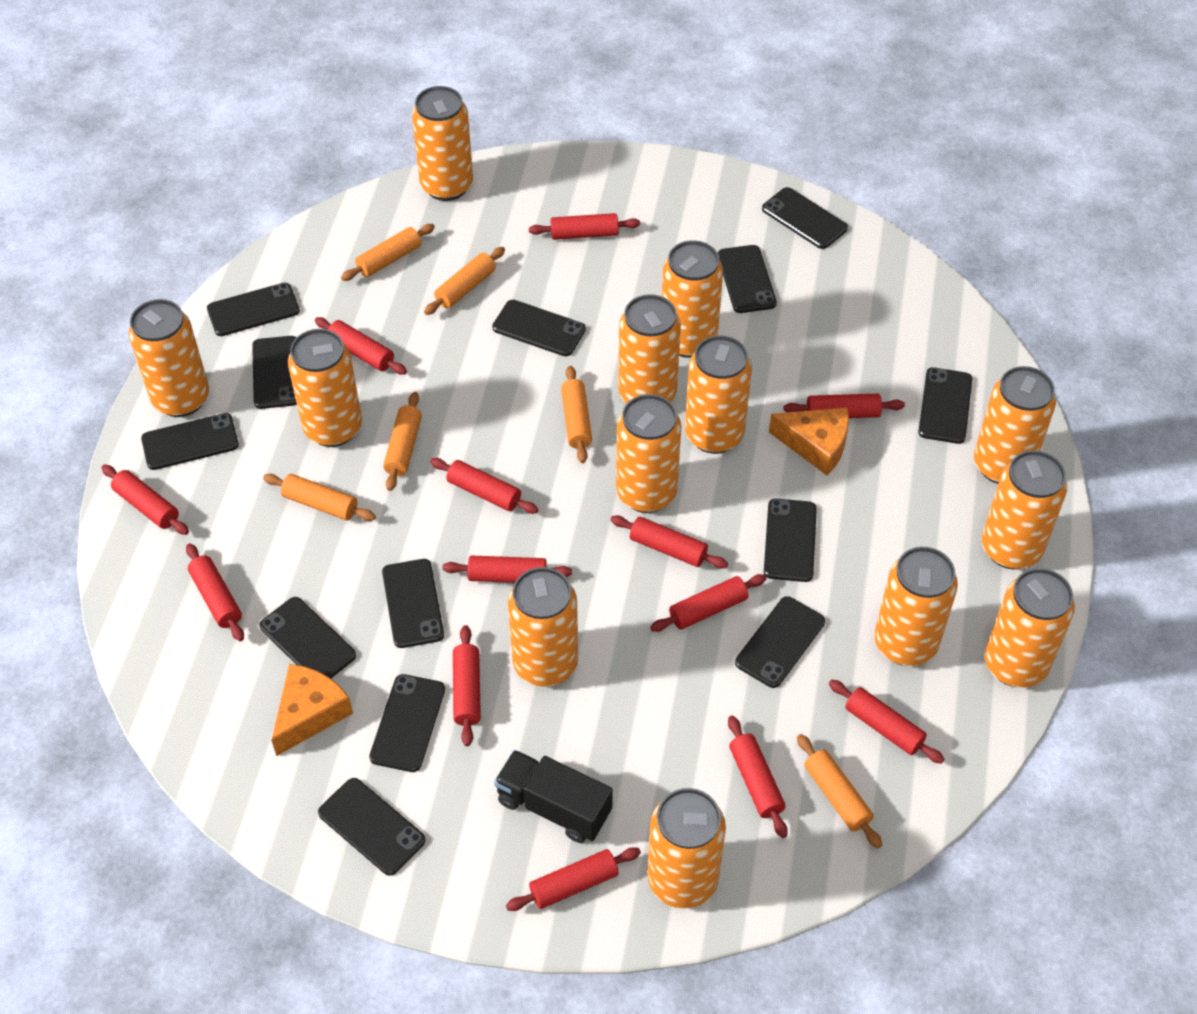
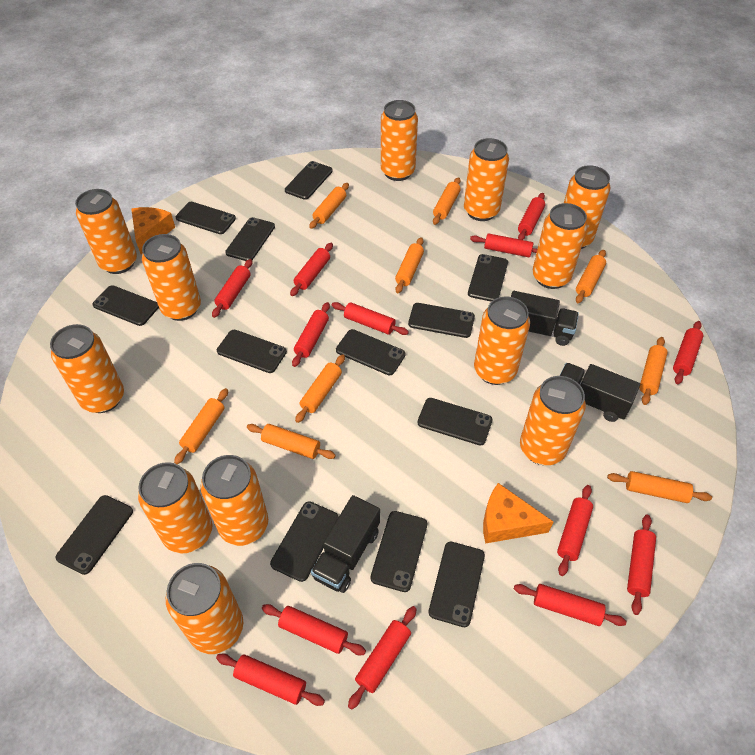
black truck: [494,750,613,843] = 1 -> [311,495,380,593] [511,291,579,346] [559,363,640,422] = 3
orange can: [129,299,209,417] [288,329,362,447] [412,86,473,201] [508,567,578,687] [616,394,681,513] [618,294,681,403] [647,788,726,909] [662,240,723,358] [685,335,752,454] [874,547,958,666] [974,366,1056,484] [982,450,1067,569] [984,568,1075,687] = 13 -> [50,324,124,413] [75,189,137,274] [138,462,212,553] [142,234,201,321] [166,563,243,654] [201,455,268,546] [381,100,418,181] [464,138,509,221] [474,297,530,385] [520,376,586,465] [532,203,588,289] [564,165,611,249] = 12
orange rolling pin: [263,474,376,521] [341,224,435,281] [383,392,422,491] [424,247,505,315] [561,366,592,463] [797,734,882,848] = 6 -> [174,388,228,464] [247,424,336,459] [295,354,345,423] [309,183,349,229] [395,237,424,293] [433,177,461,225] [576,250,606,303] [607,471,712,503] [639,337,668,405] = 9

